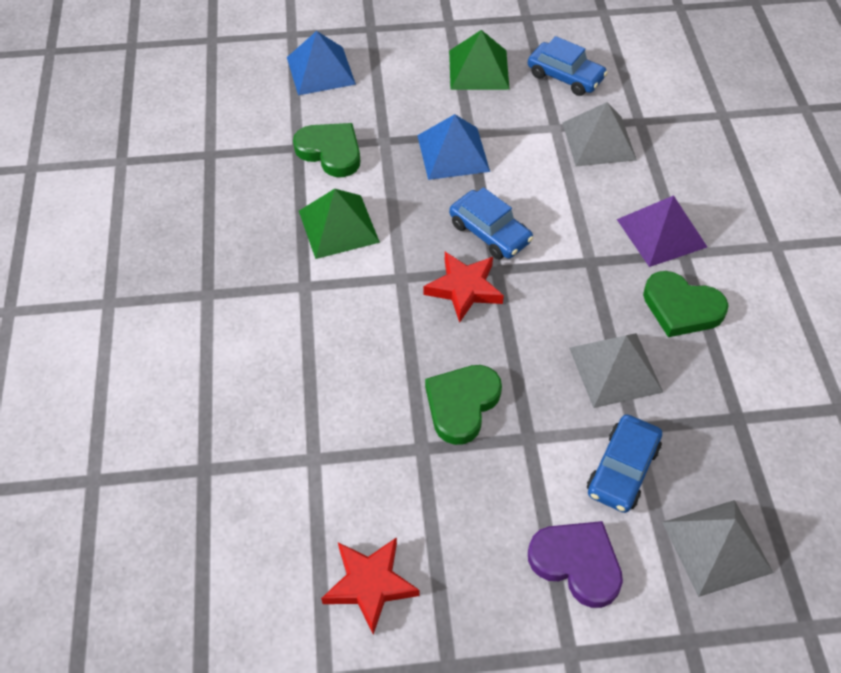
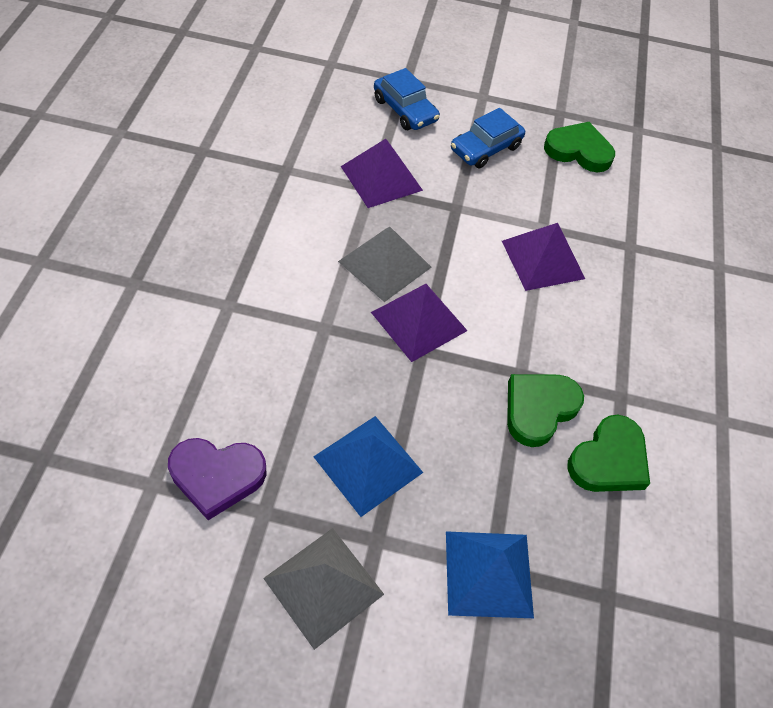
blue car: [449,187,533,259] [528,36,608,96] [587,414,662,513] = 3 -> [374,68,440,130] [451,108,525,168] = 2
green pyramid: [299,189,380,259] [449,30,510,90] = 2 -> none = 0
grey pyramid: [563,102,637,166] [569,333,663,408] [662,500,773,597] = 3 -> [263,528,384,650] [338,227,431,302] = 2
purple pyramid: [617,195,707,267] = 1 -> [341,139,423,208] [371,284,468,362] [502,223,585,291] = 3
red star: [321,537,419,635] [423,252,504,323] = 2 -> none = 0

